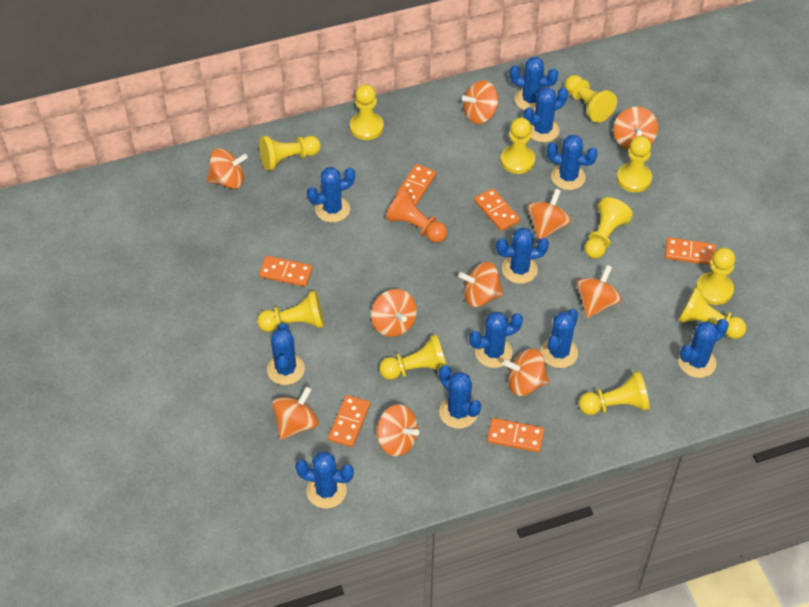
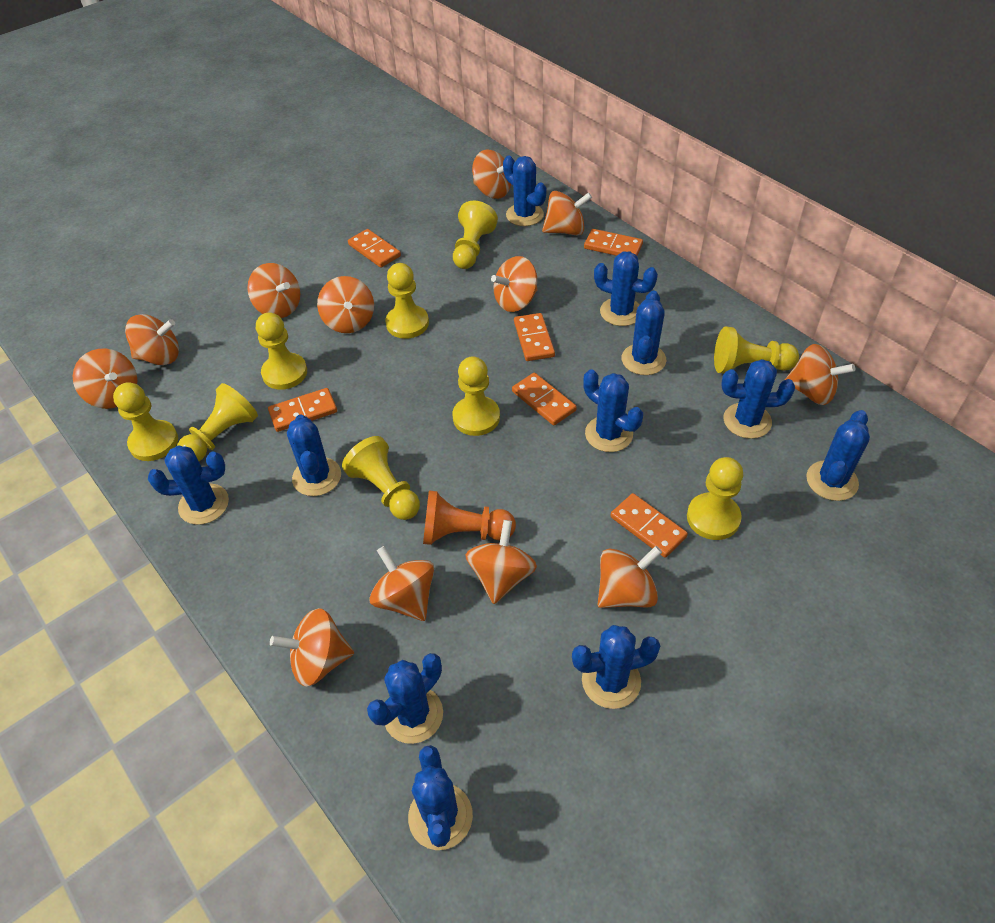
orange spinning top: [207,148,248,189] [272,386,318,440] [371,289,417,337] [377,404,419,456] [458,262,504,307] [462,80,498,124] [503,348,549,396] [527,189,571,240] [576,265,621,318] [614,107,658,150] = 10 -> [73,349,137,409] [125,314,179,365] [247,263,300,318] [270,608,354,687] [317,276,374,333] [369,546,434,621] [465,520,537,604] [472,149,511,199] [491,256,537,312] [542,191,592,235] [597,546,662,608] [785,344,855,405] = 12
yellow pawn: [257,290,324,332] [259,136,321,171] [350,84,384,140] [379,334,446,380] [501,118,535,174] [565,75,617,123] [579,371,650,415] [584,197,633,259] [617,136,652,192] [678,287,746,339] [696,248,735,305] = 11 -> [113,382,178,461] [177,383,258,461] [256,312,307,390] [342,436,420,520] [385,263,429,339] [452,356,500,436] [453,201,498,269] [687,457,743,540] [714,326,799,374] = 9

